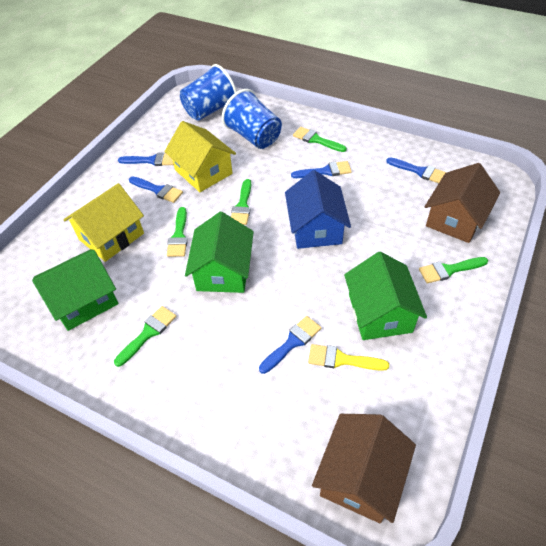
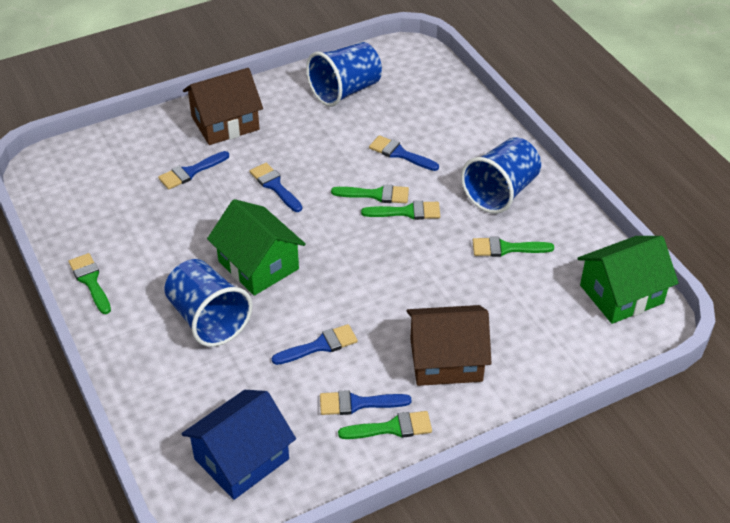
blue cup: [180,64,237,121] [222,89,282,149] = 2 -> [165,259,253,347] [306,42,382,107] [461,137,541,214] = 3
green house: [32,249,118,331] [185,212,254,293] [344,251,427,340] = 3 -> [207,199,306,296] [577,236,679,324] = 2
yellow brush: [308,344,389,371] = 1 -> none = 0
yellow house: [63,183,144,262] [164,121,236,192] = 2 -> none = 0

